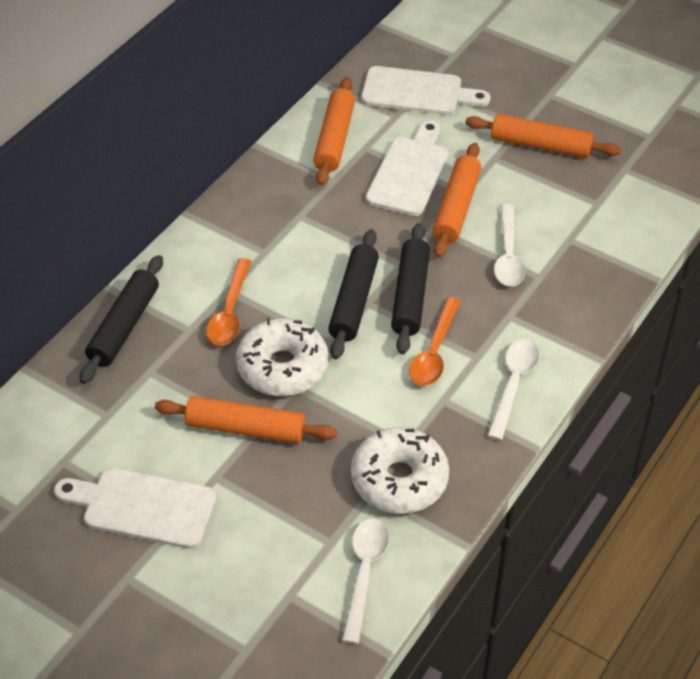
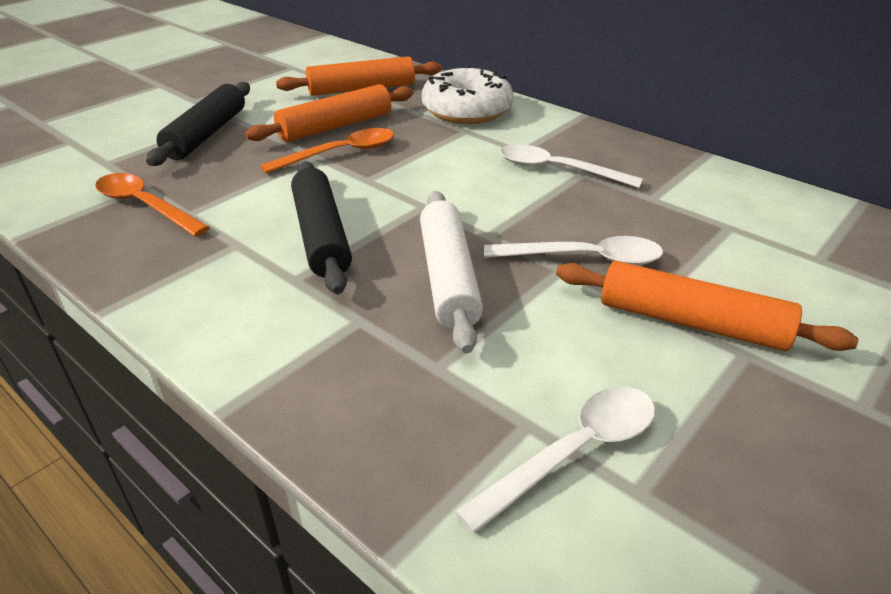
black rolling pin: [80,255,163,384] [328,229,379,359] [391,223,430,354] = 3 -> [146,82,250,166] [291,161,352,294] = 2
orange rolling pin: [155,396,337,444] [313,77,355,186] [432,143,481,258] [465,114,621,158] = 4 -> [245,84,413,142] [276,56,442,96] [556,261,858,351] = 3
white cutting board: [54,468,216,549] [361,66,491,115] [366,120,449,216] = 3 -> none = 0
white donut: [236,318,329,396] [351,427,449,514] = 2 -> [422,65,513,124] = 1
white rolling pin: none = 0 -> [420,191,483,353] = 1

